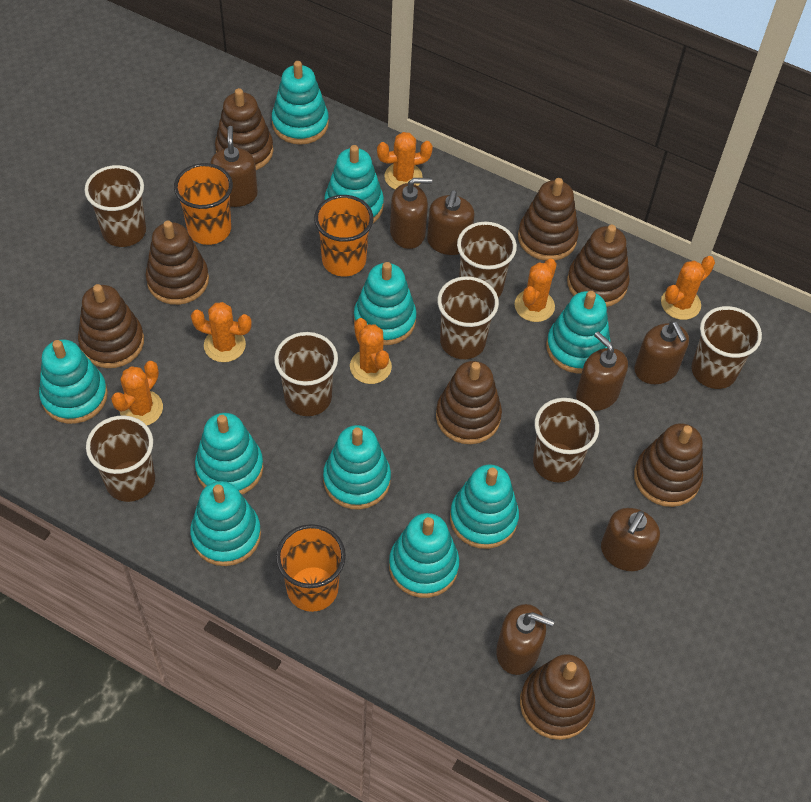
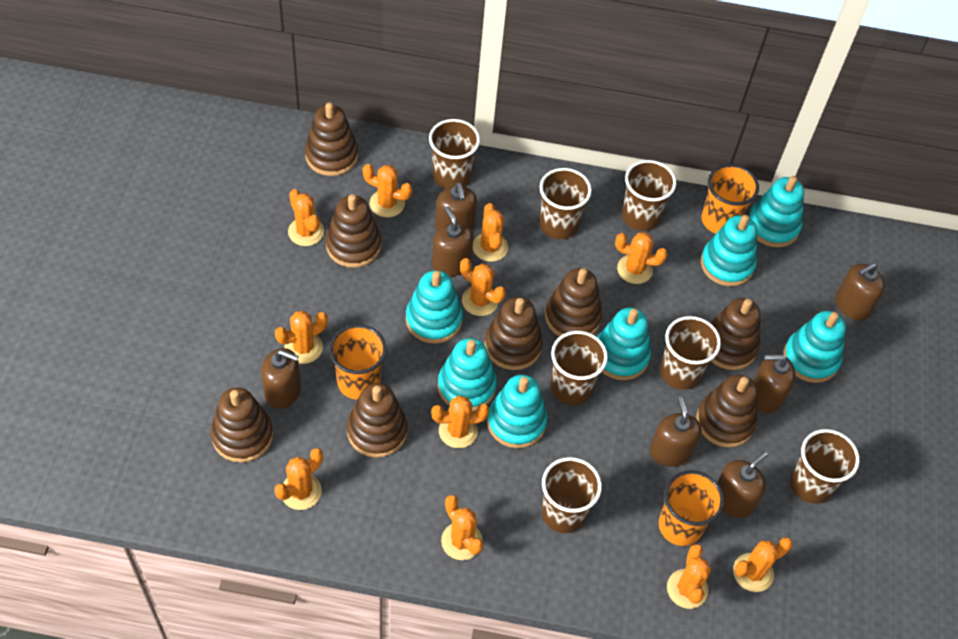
orange cactus: [111,361,163,425] [191,302,252,362] [350,318,392,384] [377,132,433,189] [514,258,557,322] [661,256,715,320] = 6 -> [274,448,323,510] [275,311,328,364] [288,189,324,246] [363,164,412,217] [431,395,489,448] [441,495,484,560] [460,258,506,316] [473,203,508,262] [615,232,668,284] [667,544,711,609] [733,537,793,592] = 11
turquoise stacking toy: [39,340,108,424] [190,481,261,566] [195,413,263,494] [272,61,329,145] [323,425,391,509] [324,145,384,223] [354,262,417,345] [389,513,459,598] [450,464,519,549] [546,291,610,374] = 10 -> [406,270,463,344] [438,338,497,411] [487,375,547,448] [597,308,651,380] [701,215,757,286] [749,176,804,247] [783,311,846,383] = 7

